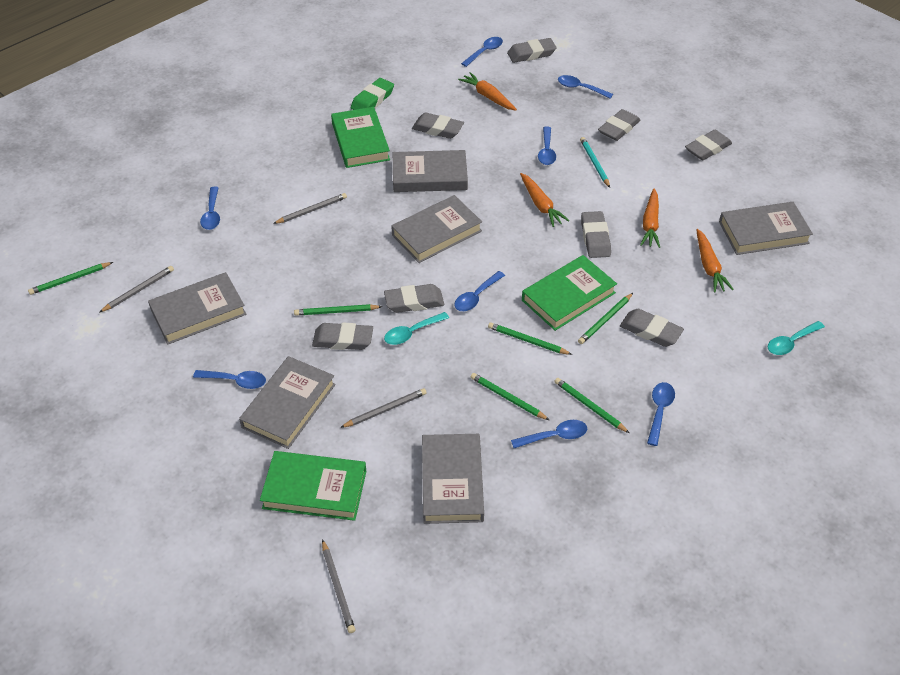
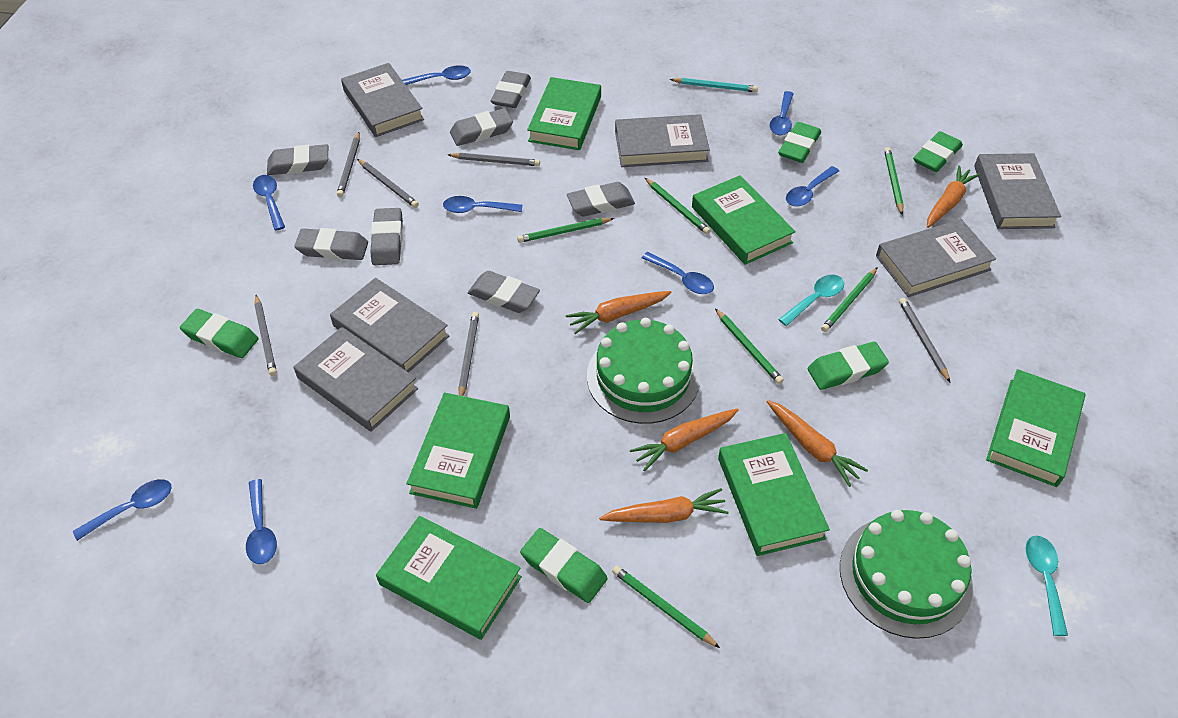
green book: [260,451,366,521] [331,107,390,168] [522,255,617,331] = 3 -> [376,516,522,640] [406,393,510,509] [527,77,601,150] [692,175,796,265] [718,433,830,556] [986,369,1085,487] = 6
green cake: none = 0 -> [587,318,700,424] [840,510,973,639] = 2
green eraser: [351,78,394,110] = 1 -> [180,309,258,358] [520,528,608,603] [778,122,821,163] [808,342,889,390] [913,131,963,172] = 5
grey eraser: [312,322,373,350] [384,284,444,313] [412,113,464,139] [507,38,557,63] [581,211,611,258] [598,109,641,141] [620,309,684,347] [685,130,732,160] = 8 -> [267,144,328,175] [294,228,368,260] [370,208,403,265] [450,108,513,146] [468,271,540,313] [491,71,531,108] [567,182,635,217] = 7
grey pencil: [99,266,174,313] [273,193,347,224] [322,539,355,633] [340,388,427,428] = 4 -> [254,295,277,376] [337,132,360,197] [357,159,419,208] [448,153,540,166] [458,312,479,396] [899,298,950,382] = 6
orange carrot: [458,72,517,111] [520,173,570,227] [640,188,660,248] [696,229,734,293] = 4 -> [566,291,671,334] [599,488,729,523] [630,408,739,471] [767,400,868,487] [927,165,980,228] = 5

